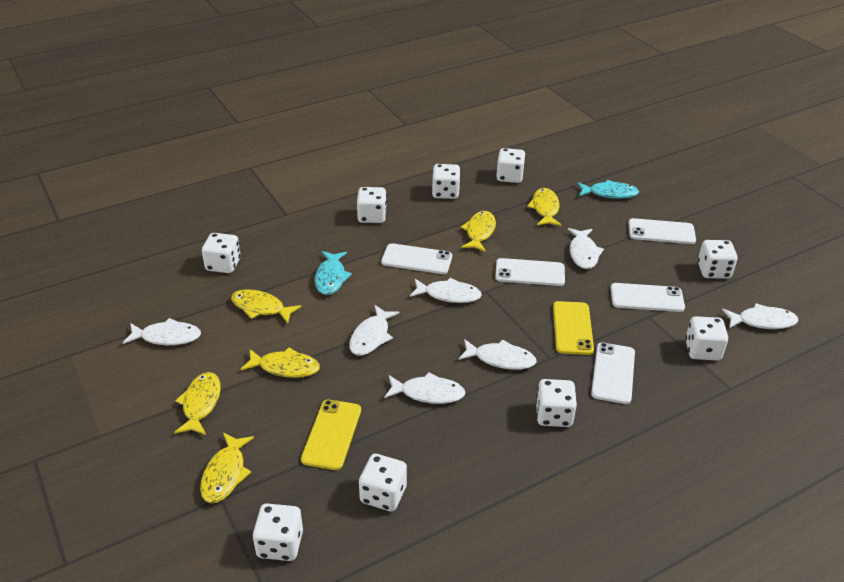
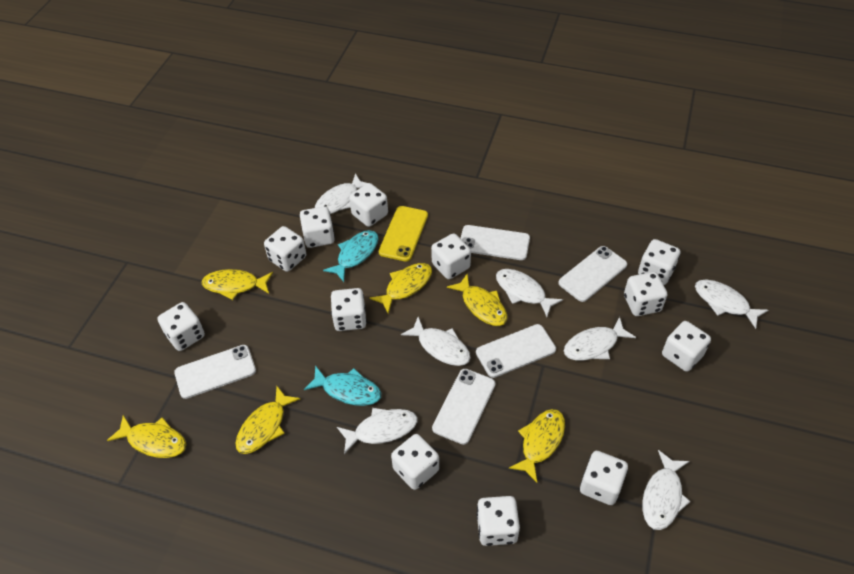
white dice: [202,233,241,273] [253,504,303,561] [357,187,387,223] [359,454,407,511] [432,164,460,199] [496,148,526,183] [536,379,577,427] [685,316,728,361] [698,240,738,279] = 9 -> [158,302,205,351] [264,226,306,272] [300,206,335,248] [331,288,367,331] [349,183,388,227] [391,434,439,490] [431,233,471,279] [476,496,520,546] [580,451,628,505] [624,272,667,316] [638,239,680,285] [662,321,711,372] = 12
yellow phone: [301,400,361,470] [553,301,594,355] = 2 -> [379,206,428,262] = 1

